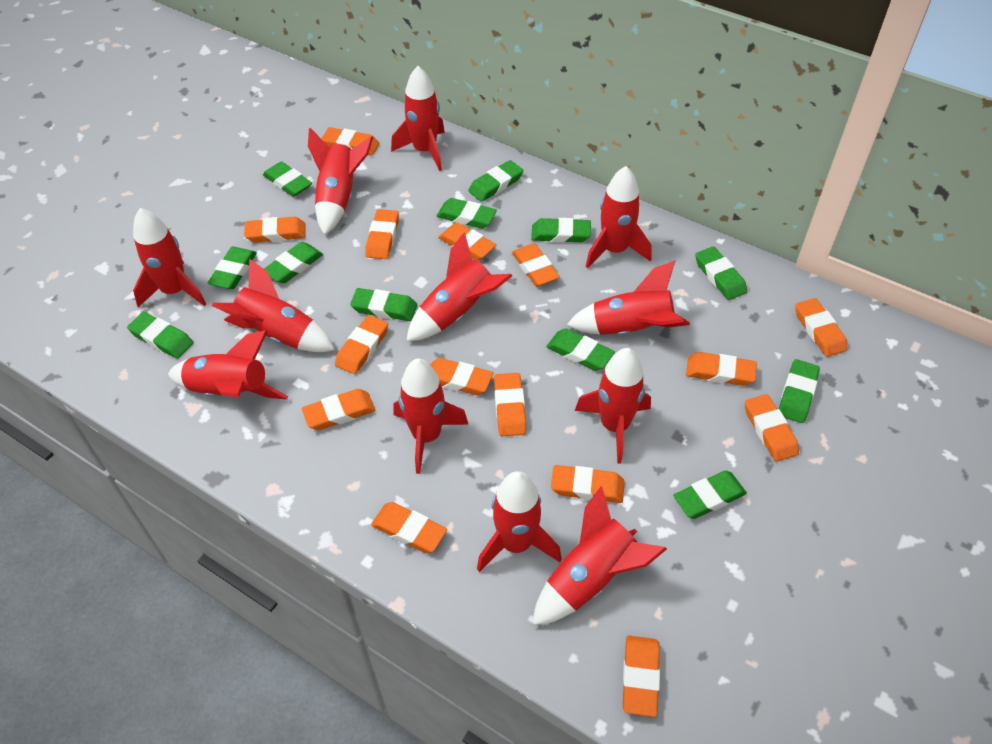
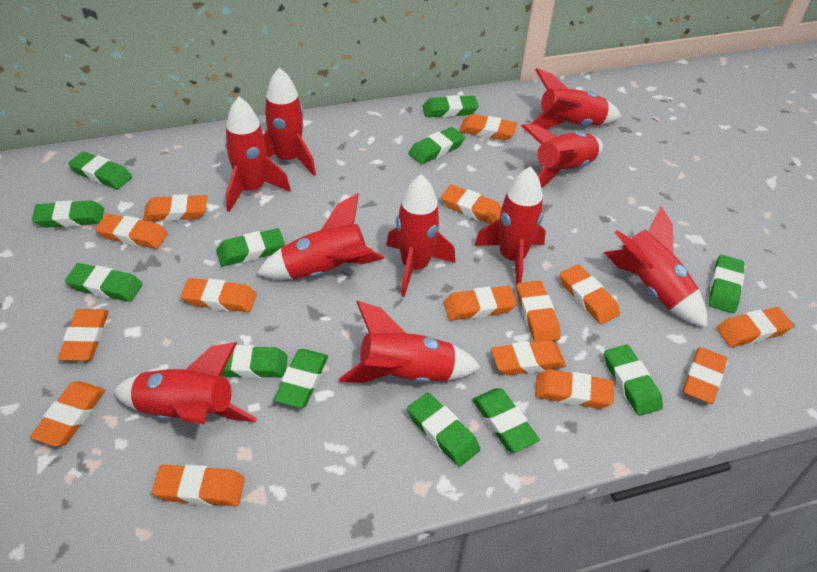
red rocket: [133,208,206,307] [168,330,289,400] [211,259,335,352] [308,128,373,235] [391,66,445,171] [393,358,469,474] [406,232,512,341] [477,471,562,572] [533,486,667,625] [567,261,690,335] [575,348,651,464] [586,166,651,268] = 12 -> [113,342,257,424] [224,97,291,212] [257,193,385,279] [263,67,316,176] [339,301,481,383] [386,174,455,297] [474,166,546,286] [522,124,603,188] [531,68,621,130] [604,206,707,328] = 10

